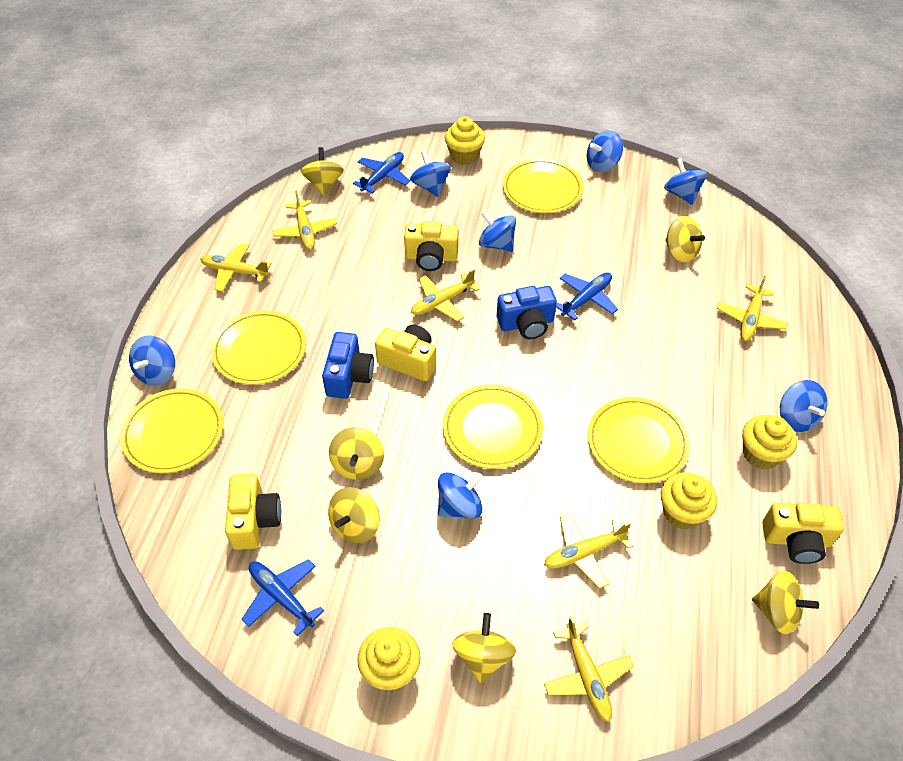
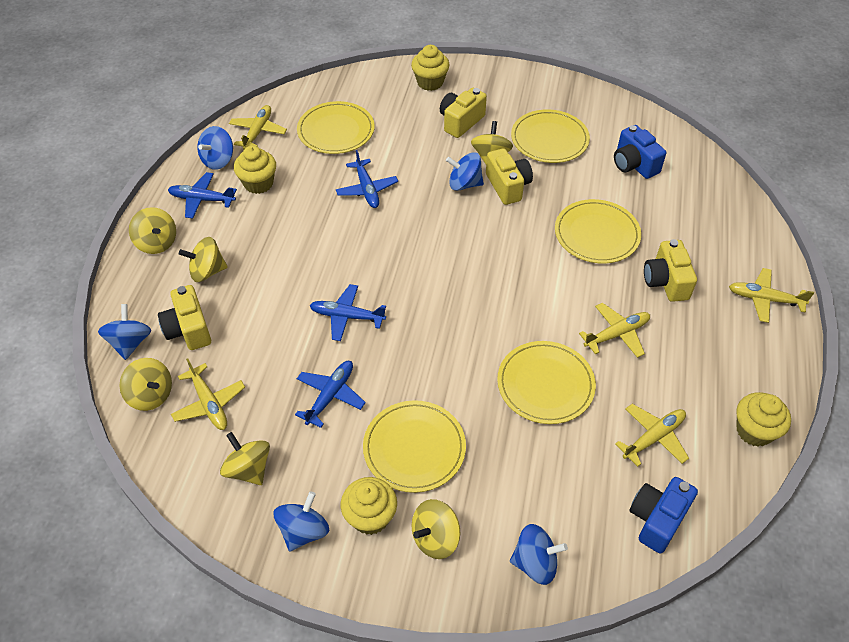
blue plane: [241,559,324,636] [353,152,410,194] [556,273,618,320] = 3 -> [168,172,237,219] [295,361,366,428] [309,284,386,341] [336,150,398,208] = 4
blue spinning top: [129,335,175,386] [410,150,451,197] [438,472,484,519] [479,210,516,252] [587,130,623,172] [664,158,707,205] [780,380,827,432] = 7 -> [98,304,151,360] [197,126,233,170] [274,491,329,551] [446,152,484,191] [510,524,568,585] = 5
yellow plane: [200,243,272,292] [272,191,337,250] [411,269,480,322] [544,513,633,589] [544,616,634,722] [717,276,788,341] = 6 -> [171,358,245,430] [229,105,287,149] [579,303,650,358] [615,404,689,467] [729,268,814,323] = 5

